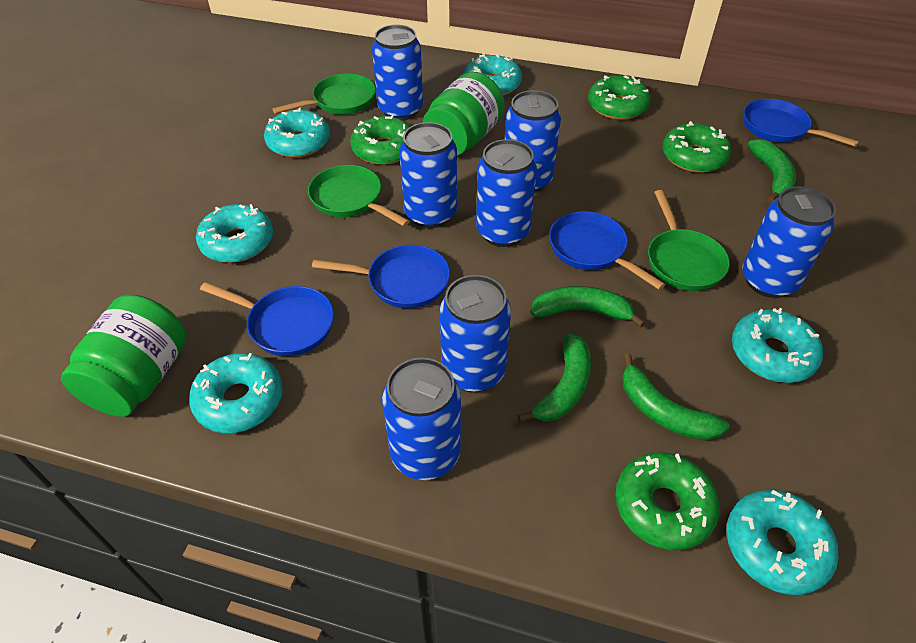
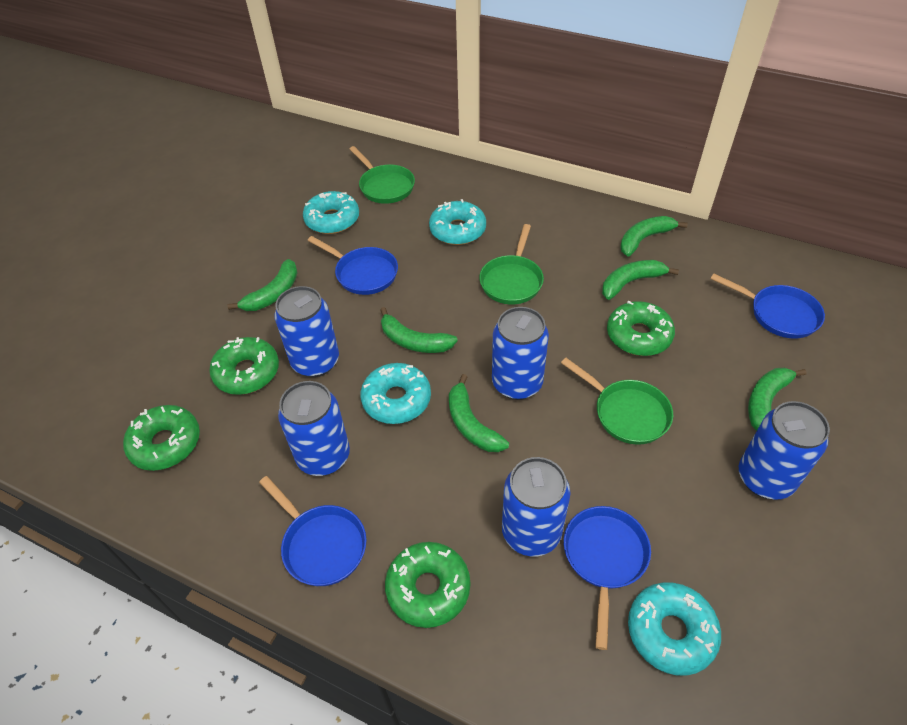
blue can: [372,25,423,120] [382,357,461,480] [399,122,457,228] [440,275,511,392] [476,139,537,247] [505,90,561,193] [742,186,836,298] = 7 -> [275,286,339,377] [278,381,350,476] [492,307,549,400] [502,457,570,557] [739,401,830,500] = 5
green banana: [518,333,591,422] [530,286,645,328] [622,354,730,440] [748,139,796,202] = 4 -> [227,259,298,311] [380,307,458,353] [449,374,509,452] [602,260,679,300] [620,216,688,256] [748,368,807,431] = 6
green jar: [61,295,187,417] [423,72,505,155] = 2 -> none = 0
turquoise donut: [189,353,283,433] [196,204,273,263] [264,108,330,158] [463,54,522,96] [726,490,838,595] [732,308,823,383] = 6 -> [303,191,359,234] [360,363,431,424] [429,199,486,245] [628,583,721,676] = 4

